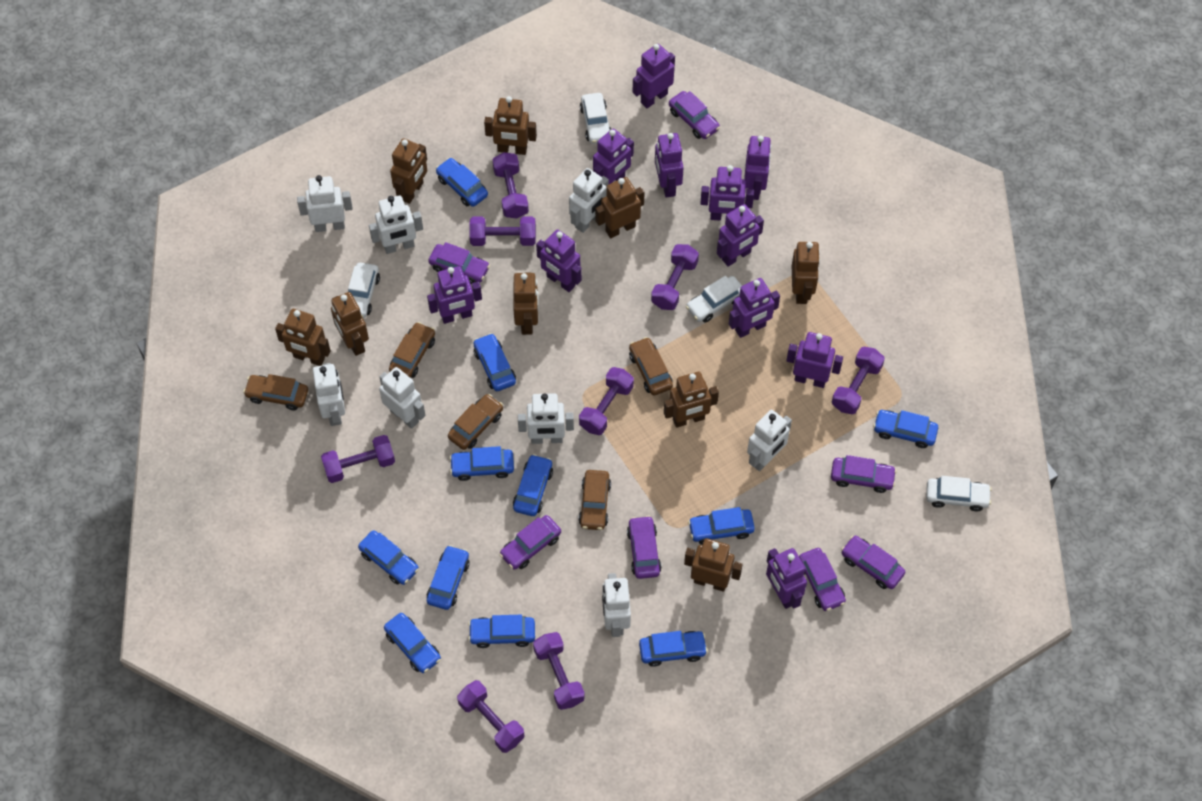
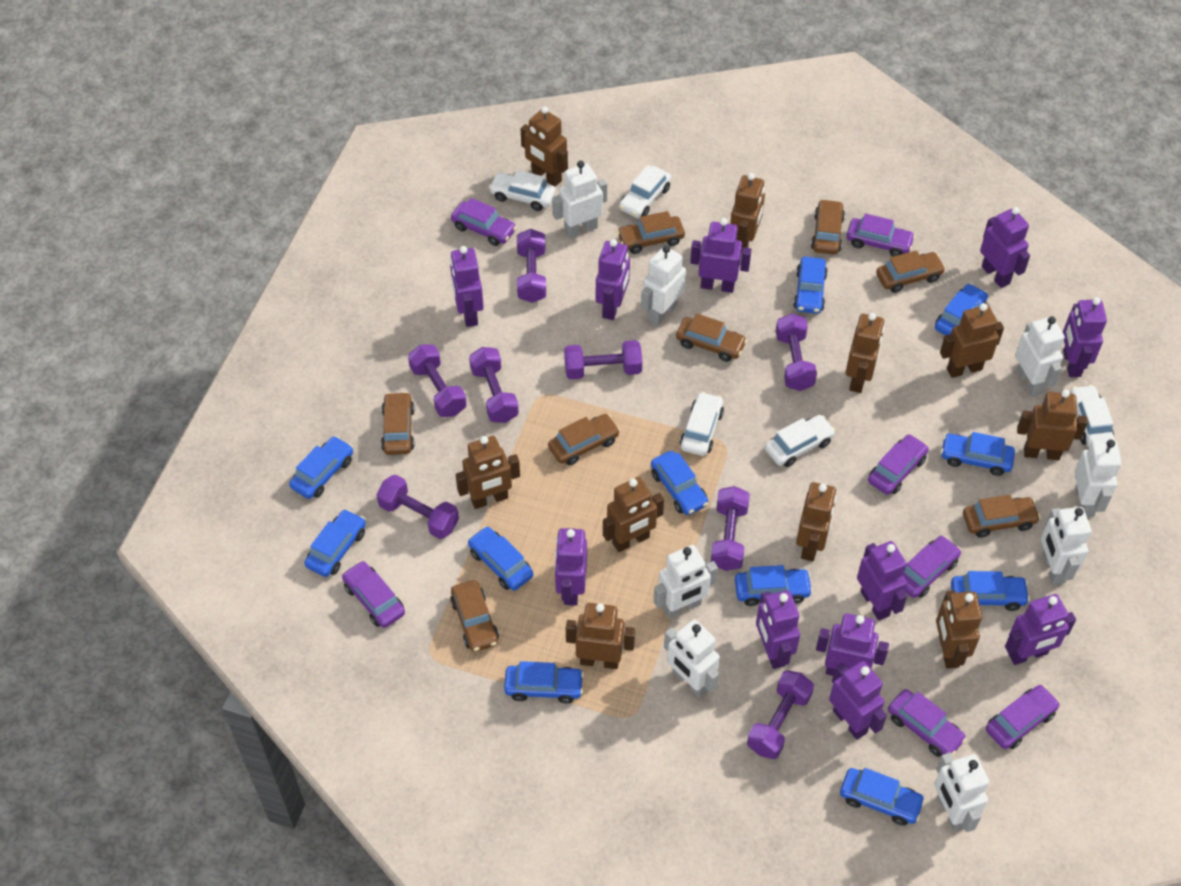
brown car: [243,374,308,410] [389,322,435,378] [448,394,503,450] [578,470,611,530] [629,337,673,395] = 5 -> [381,392,415,455] [450,580,499,652] [548,414,620,465] [617,211,685,254] [676,313,747,362] [811,199,845,255] [876,250,946,293] [963,495,1041,538] = 8
brown robot: [275,309,331,366] [331,292,369,356] [390,138,428,204] [484,96,537,155] [513,272,539,335] [595,177,645,238] [664,372,719,428] [684,538,743,592] [792,242,820,304] = 9 -> [456,436,520,509] [521,106,568,187] [566,603,635,669] [603,477,664,552] [730,173,765,254] [796,482,836,561] [846,313,885,393] [936,590,982,669] [940,303,1004,378] [1017,390,1088,460] = 10
white car: [348,263,380,318] [580,93,611,144] [686,276,742,323] [926,476,992,511] = 4 -> [489,170,556,211] [619,165,671,218] [680,392,724,456] [765,415,836,467] [1070,385,1114,447] = 5

